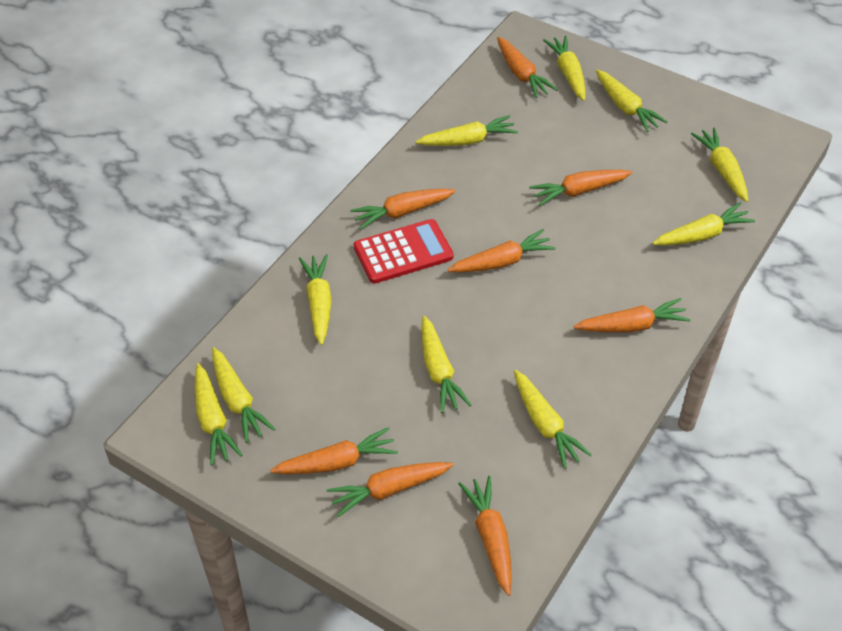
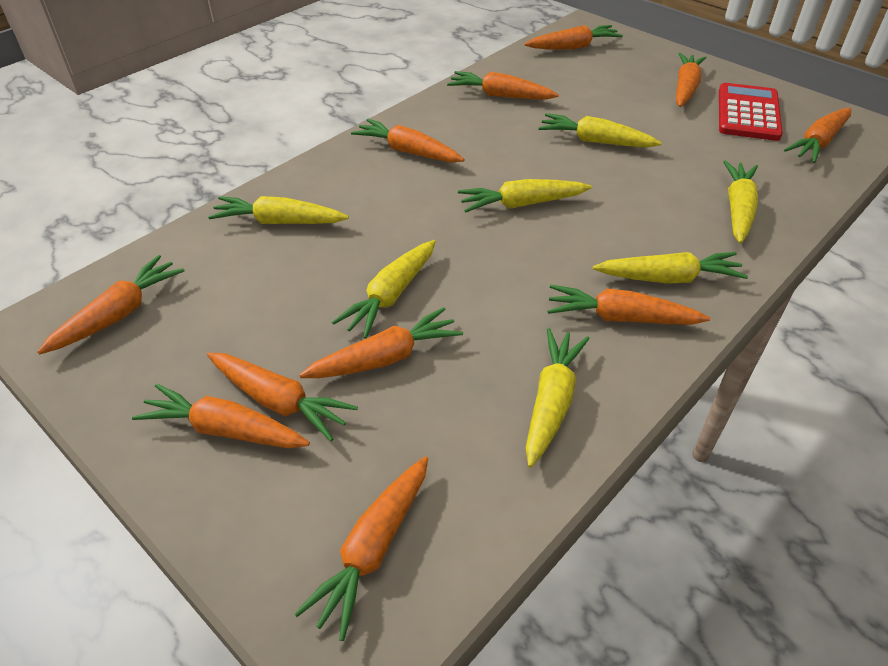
orange carrot: [270,427,398,474] [327,462,454,517] [350,189,456,230] [447,229,556,273] [458,476,512,596] [497,37,558,98] [529,170,633,206] [574,298,691,332] = 8 -> [37,255,185,354] [132,384,310,448] [207,353,358,441] [294,456,428,641] [299,307,463,378] [351,119,464,163] [447,71,559,100] [524,25,623,50] [547,285,710,325] [676,53,706,107] [784,108,851,163] = 11
yellow carrot: [195,363,243,465] [212,347,275,443] [299,254,332,345] [415,115,518,146] [421,316,471,413] [514,370,592,469] [543,36,586,101] [596,70,668,132] [653,203,755,246] [691,127,749,202] = 10 -> [208,196,349,224] [332,240,436,339] [458,179,592,213] [526,328,590,468] [538,113,662,148] [593,252,748,284] [723,160,758,244] = 7

